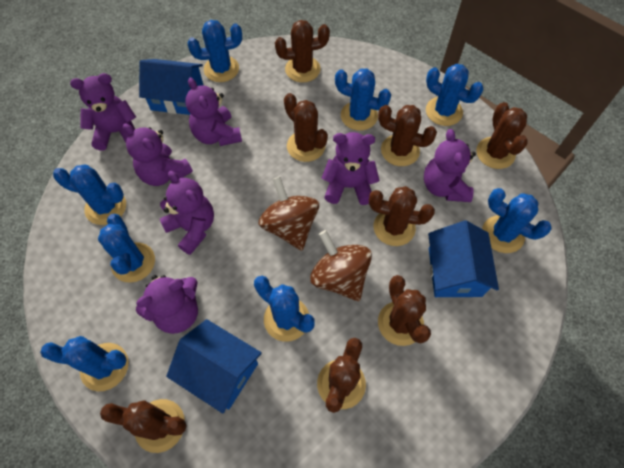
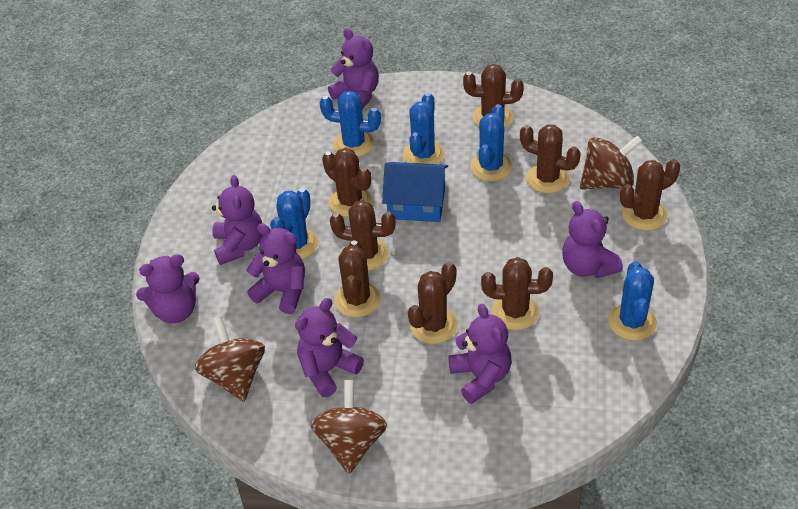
blue cactus: [40,336,129,391] [53,165,126,225] [98,214,155,283] [188,20,242,82] [254,276,315,342] [335,69,391,131] [426,64,484,126] [482,188,552,253] = 8 -> [270,188,318,259] [320,91,381,157] [403,93,444,164] [470,104,512,181] [608,261,657,341] = 5
blue house: [139,59,203,115] [166,319,262,413] [428,220,499,297] = 3 -> [382,162,448,222] = 1
brown spinning top: [258,177,319,251] [310,230,372,301] = 2 -> [195,316,265,402] [311,380,387,474] [580,135,643,189] = 3

